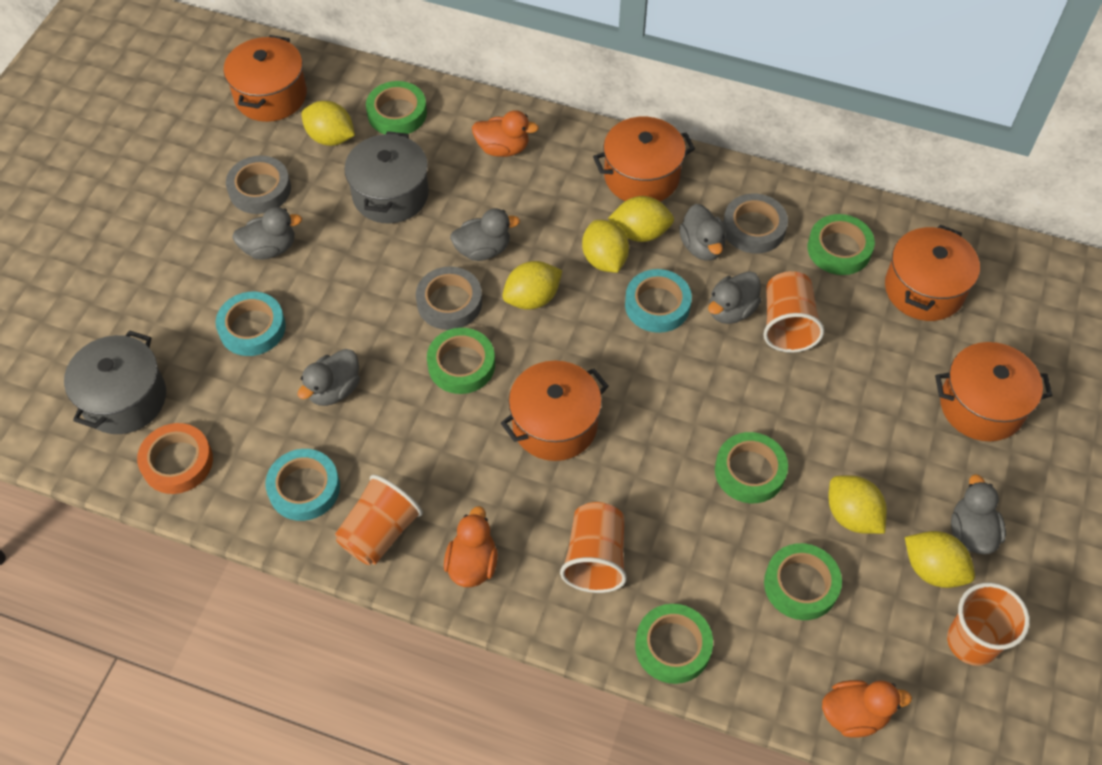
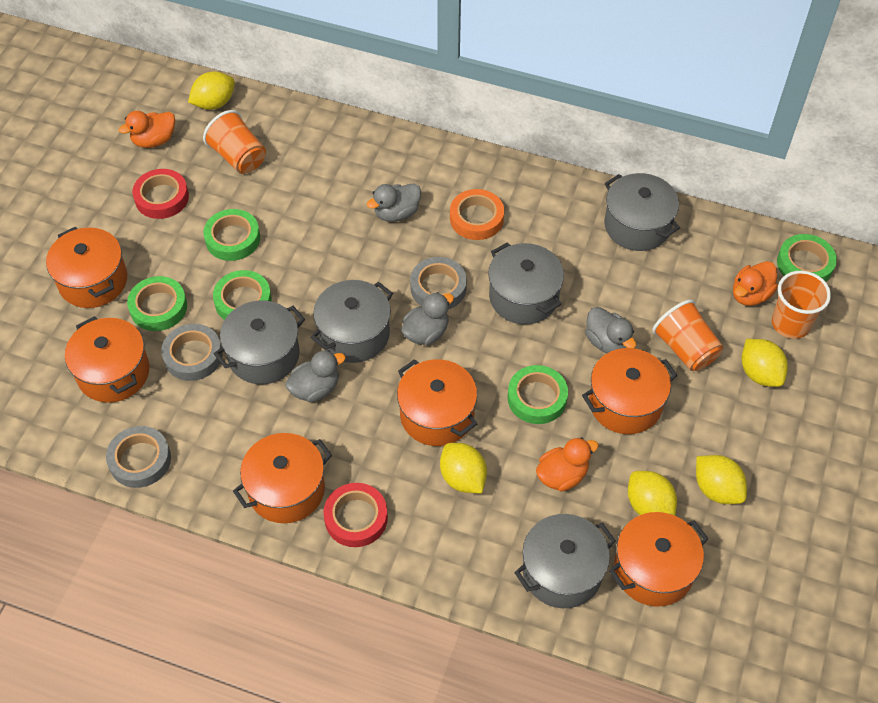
green tape: [366,81,427,134] [427,328,495,394] [635,604,713,684] [715,432,788,503] [764,543,842,620] [808,214,875,275] = 6 -> [127,276,187,331] [203,209,260,261] [213,270,272,320] [507,365,568,424] [777,234,837,282] = 5
grey duck: [232,207,302,260] [298,349,360,406] [450,208,520,261] [679,204,727,261] [708,271,761,324] [951,474,1006,554] = 6 -> [285,350,345,402] [367,183,421,222] [401,292,454,345] [585,307,636,354] = 4
grey pot: [64,330,166,434] [344,131,429,224] = 2 -> [214,300,305,384] [311,280,393,363] [488,243,564,325] [514,514,616,608] [604,173,680,251] = 5
orange cup: [335,475,423,565] [560,502,627,593] [763,271,824,353] [947,582,1030,666] = 4 -> [203,110,266,174] [652,300,723,371] [772,271,831,339] = 3
orange pot: [224,35,307,122] [501,361,609,461] [593,117,695,201] [885,225,980,321] [935,342,1053,442] = 5 -> [46,227,127,308] [65,316,149,403] [233,433,332,523] [397,359,477,446] [582,348,678,434] [609,512,709,607] = 6
red tape: none = 0 -> [132,169,189,219] [324,483,388,547] = 2
turquoise tape: [216,292,286,356] [265,449,340,521] [625,269,692,333] = 3 -> none = 0
yellow lemon: [301,101,355,146] [502,261,562,310] [582,220,629,273] [608,196,674,242] [828,475,887,534] [905,531,975,588] = 6 -> [188,72,235,110] [440,443,487,493] [628,471,677,516] [696,455,747,504] [742,339,788,387] = 5

